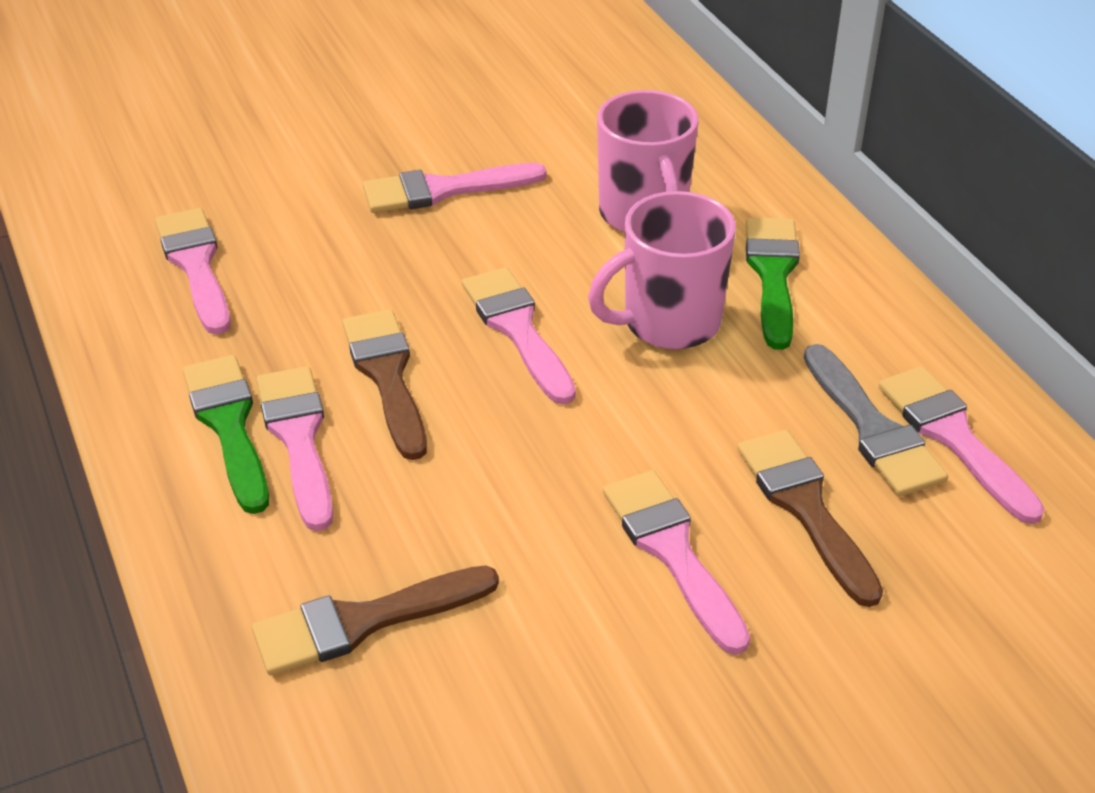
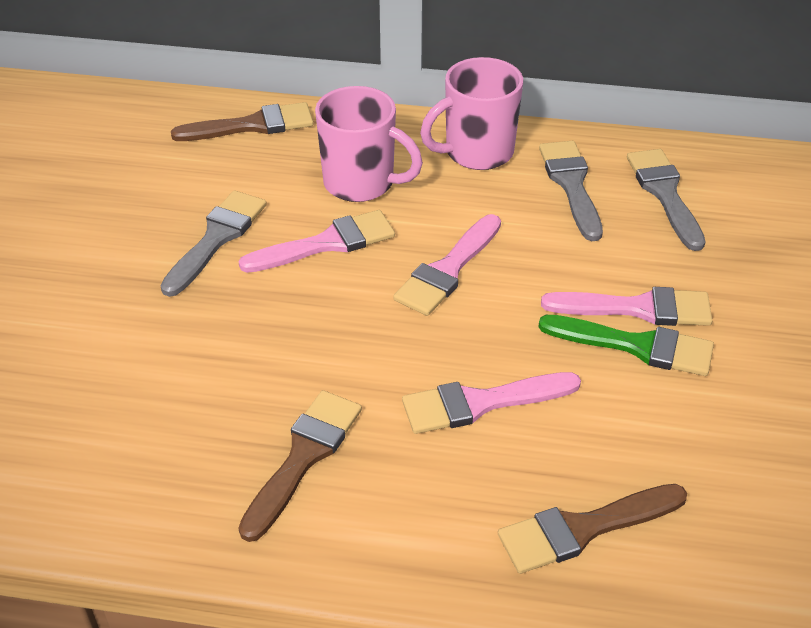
green brush: [183,355,269,514] [746,217,800,350] = 2 -> [538,315,714,376] = 1
grey brush: [804,344,948,496] = 1 -> [160,190,267,297] [539,141,603,241] [627,149,705,251] = 3
pink brush: [155,208,230,335] [256,366,333,531] [363,163,546,213] [462,267,576,404] [603,470,750,655] [878,366,1045,524] = 6 -> [239,210,395,273] [393,214,501,316] [402,372,581,434] [541,287,713,326] = 4

